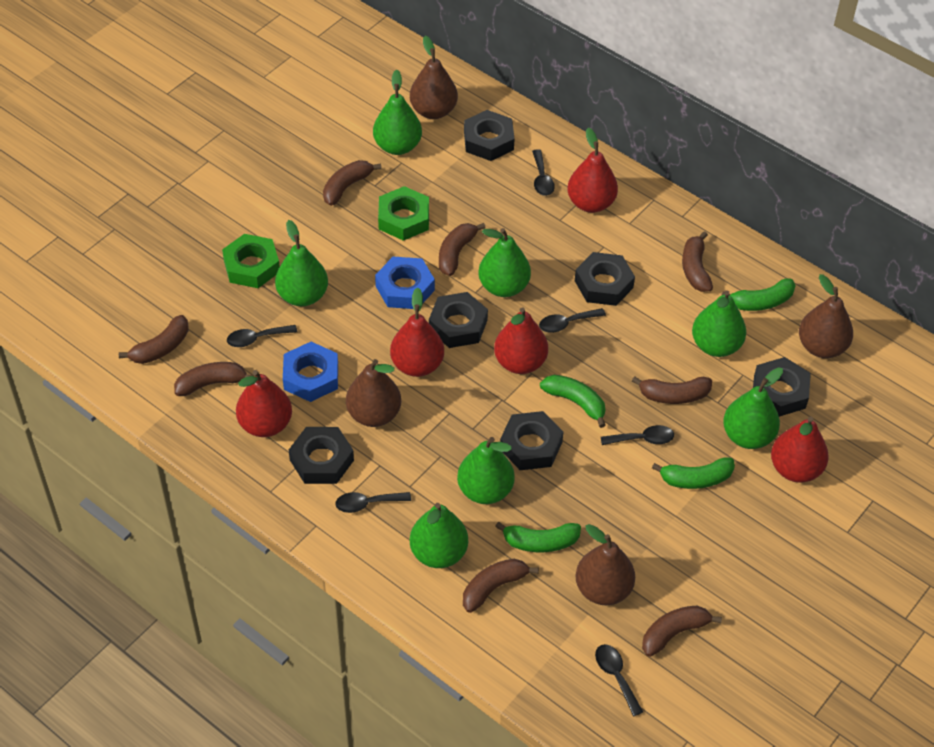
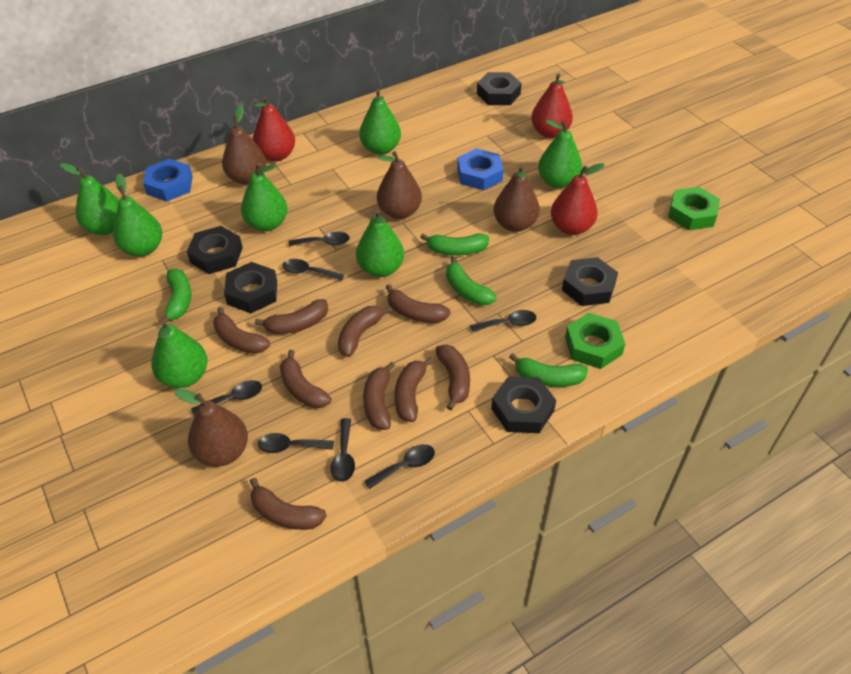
black nut: [289,427,354,484] [429,292,488,348] [464,110,515,161] [500,411,563,470] [575,252,635,306] [753,357,811,417] = 6 -> [187,226,243,274] [224,262,277,313] [477,72,522,105] [491,377,556,433] [562,257,618,306] = 5
black spoon: [227,325,297,347] [335,492,411,513] [532,149,555,196] [539,308,606,333] [595,644,643,716] [601,425,674,445] = 6 -> [191,380,262,416] [258,433,334,453] [282,259,344,281] [288,232,350,246] [331,418,355,482] [364,444,435,489] [470,310,536,332] = 7
brown banana: [119,315,188,364] [174,362,251,396] [323,160,382,206] [439,223,486,276] [463,559,539,613] [632,376,712,404] [642,606,722,657] [682,231,713,292] = 8 -> [213,307,270,354] [250,478,327,530] [255,299,328,334] [280,350,331,408] [338,306,392,357] [363,362,395,430] [386,284,451,323] [395,357,434,422] [435,344,470,411] = 9
red pear: [236,370,292,437] [390,288,444,377] [494,308,548,374] [567,128,618,213] [771,417,829,483] = 5 -> [253,96,295,162] [531,73,573,138] [551,163,605,235] = 3

